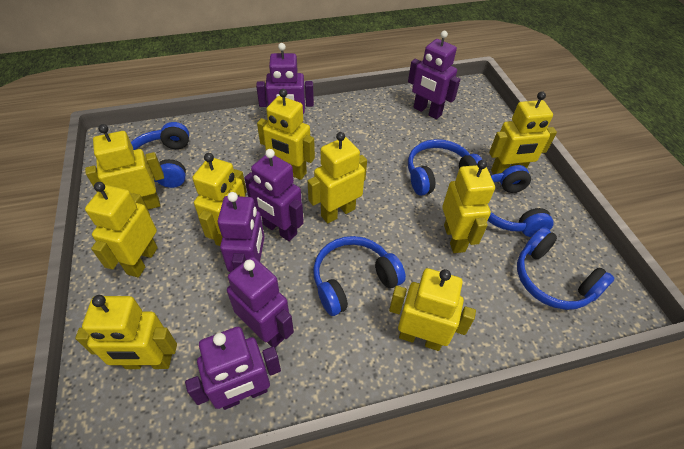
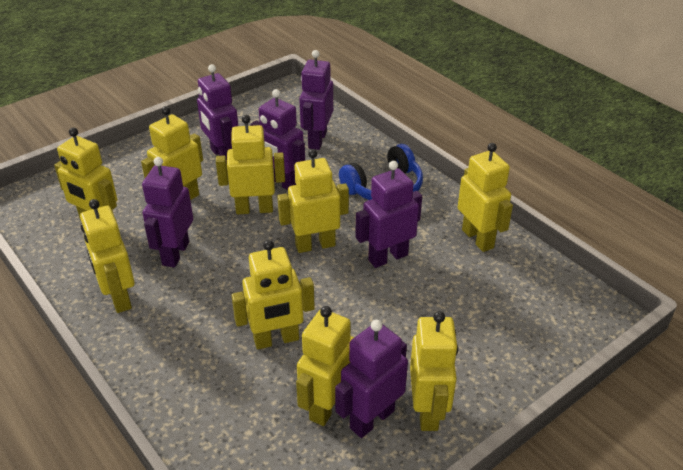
blue headphones: [131,122,189,188] [313,236,406,316] [408,139,482,196] [488,165,553,237] [517,227,615,310] = 5 -> [339,144,423,200] = 1

